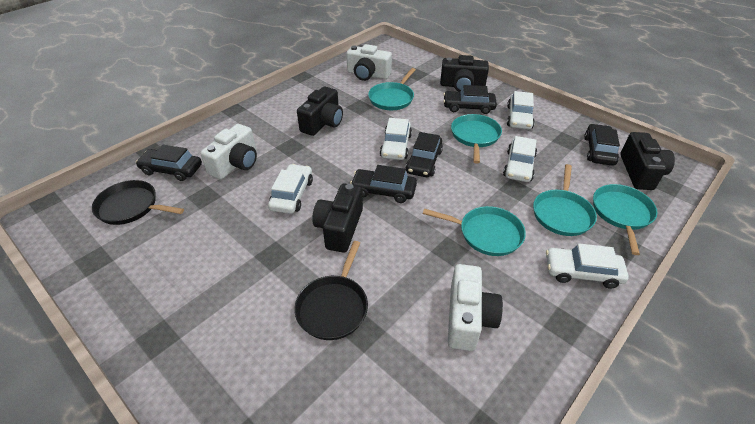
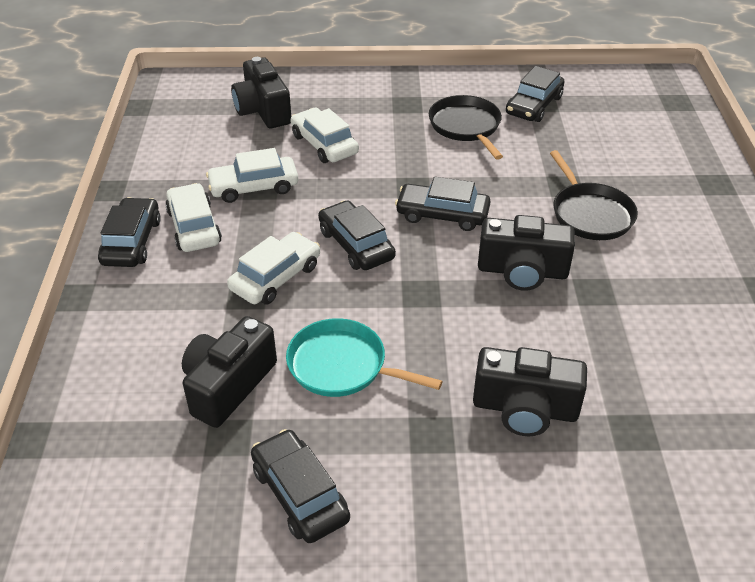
turquoise pan: [368,68,416,110] [423,206,526,256] [451,114,502,164] [533,164,597,236] [593,184,657,255] = 5 -> [286,318,443,397] = 1
white camera: [200,124,257,180] [346,44,392,81] [448,264,503,351] = 3 -> none = 0
white car: [268,164,313,214] [380,118,412,160] [503,136,537,182] [507,91,535,130] [546,243,629,289] = 5 -> [165,183,222,252] [206,148,298,203] [227,232,320,305] [290,108,359,163] = 4

